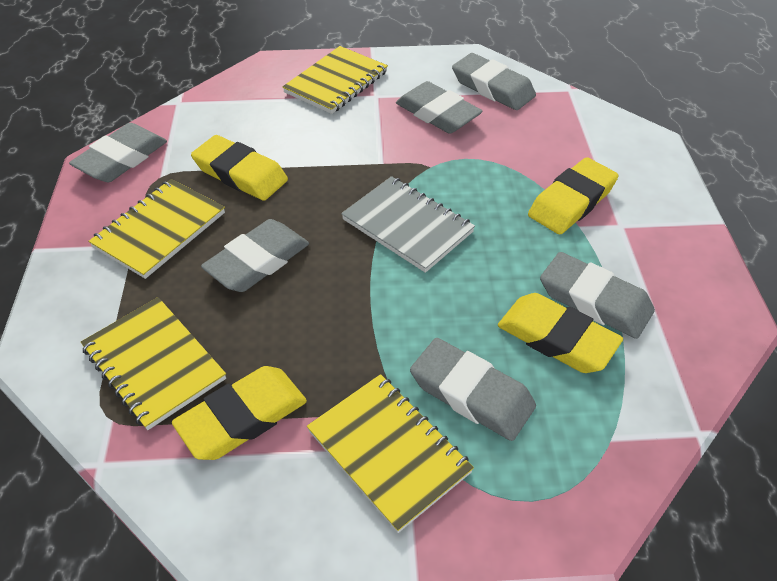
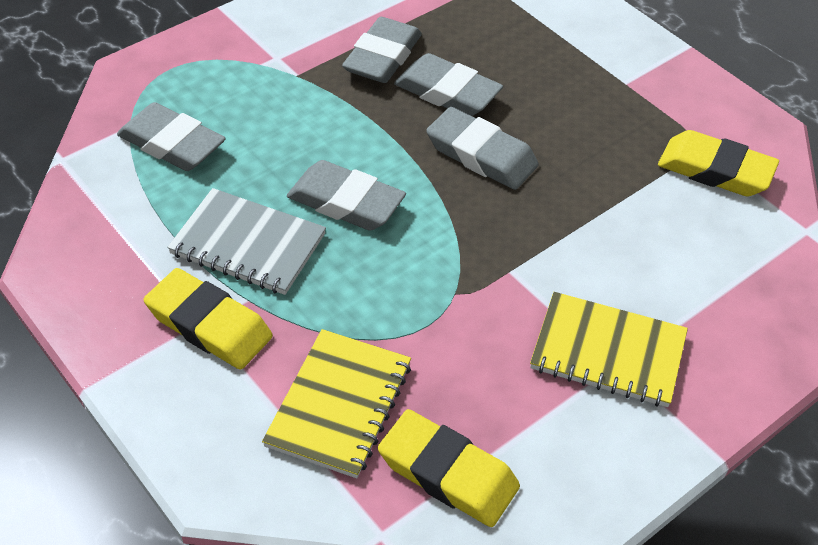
grey eraser: [69,123,167,182] [201,219,309,292] [396,81,483,134] [410,338,536,441] [452,53,536,110] [540,252,655,339] = 6 -> [117,102,226,171] [287,160,406,231] [342,17,422,83] [394,53,503,116] [426,107,539,190] = 5
yellow eraser: [172,366,307,460] [191,135,288,201] [498,293,623,373] [528,157,619,234] = 4 -> [144,268,273,369] [378,409,520,527] [658,130,779,197] = 3
yellow notebook: [81,297,226,430] [88,179,225,279] [282,46,388,114] [307,374,474,533] = 4 -> [262,329,411,478] [530,292,688,407] = 2

